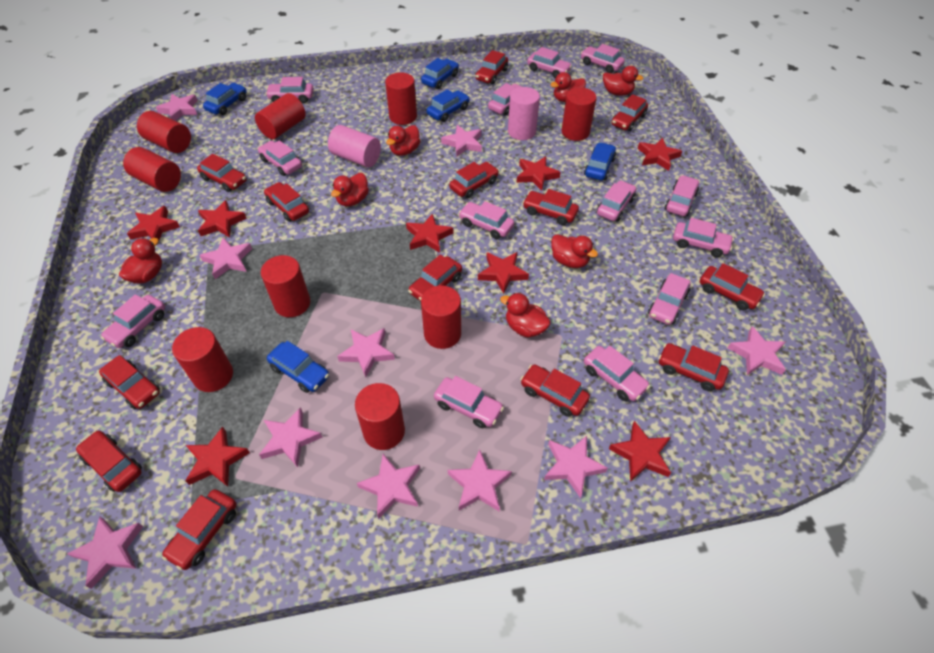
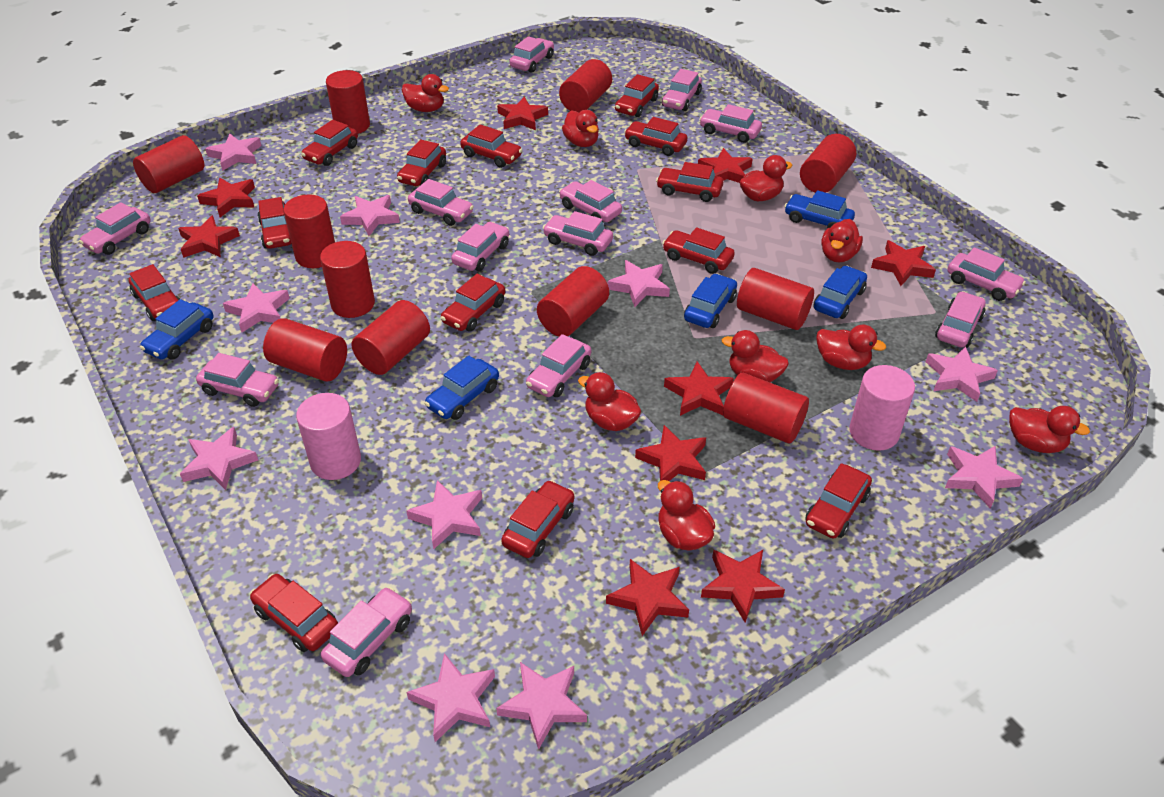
red cylinder: [123,147,181,192] [137,111,191,153] [172,327,233,392] [255,93,306,139] [261,255,310,317] [355,383,405,450] [385,72,417,125] [421,285,461,349] [561,87,597,141] = 9 -> [133,135,204,193] [263,318,347,382] [283,195,335,268] [320,241,375,318] [326,70,370,134] [352,300,430,375] [537,266,609,337] [559,59,612,113] [723,373,809,444] [737,268,814,330] [800,134,856,193] = 11
red duck: [119,238,162,284] [331,173,369,206] [386,125,420,156] [500,293,551,337] [550,72,586,102] [551,234,598,268] [603,66,644,96] = 7 -> [402,74,449,112] [562,110,599,147] [578,372,641,431] [658,480,715,551] [722,330,789,382] [740,155,793,201] [816,325,886,370] [821,219,863,262] [1009,406,1090,453] = 9
red star: [127,206,180,242] [185,427,250,487] [198,200,247,238] [406,213,453,253] [478,252,529,294] [516,156,561,191] [609,421,671,482] [638,138,682,171] = 8 -> [178,215,240,258] [197,178,255,217] [497,97,548,130] [606,559,689,636] [635,425,706,481] [664,361,734,416] [698,148,753,183] [701,549,785,623] [871,240,936,286] = 9

